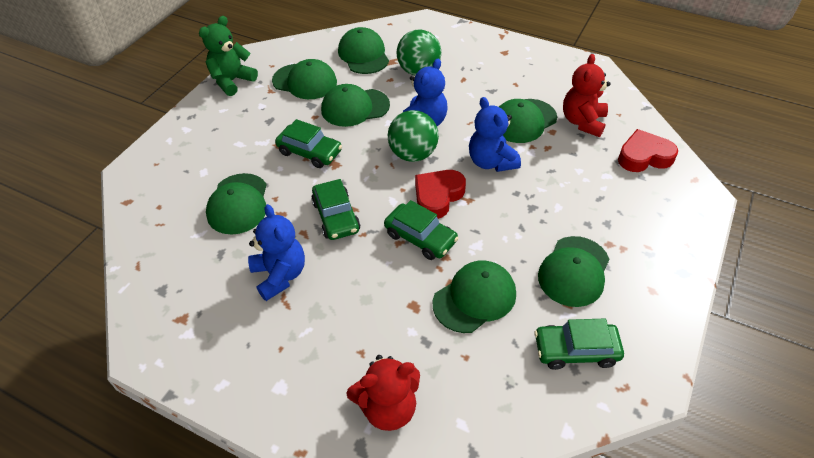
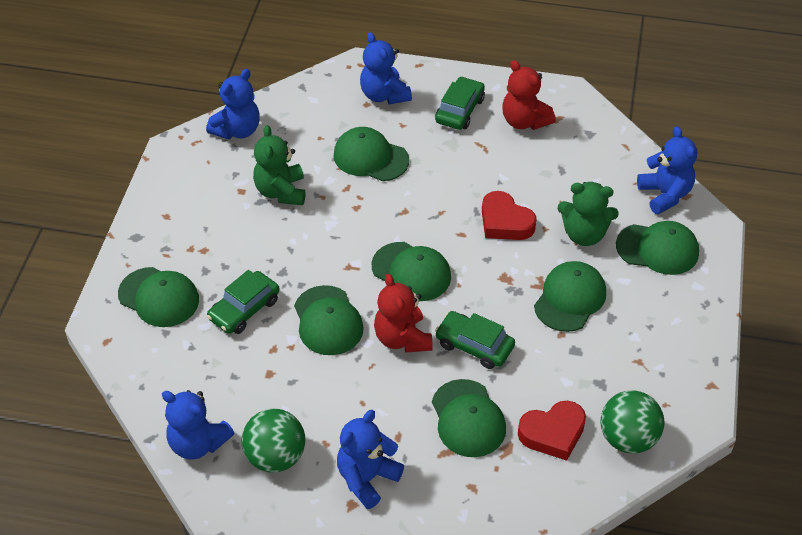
blue teddy bear: [248,204,305,301] [403,59,447,126] [469,97,521,172] = 3 -> [162,390,234,460] [206,69,260,139] [337,410,404,509] [360,32,412,104] [637,126,697,214] = 5
green car: [275,119,342,168] [311,179,360,240] [384,200,458,260] [534,318,624,370] = 4 -> [207,270,280,334] [435,76,485,130] [435,311,515,369] = 3
green teddy bear: [199,16,258,96] = 1 -> [253,125,305,205] [558,182,619,246] = 2

